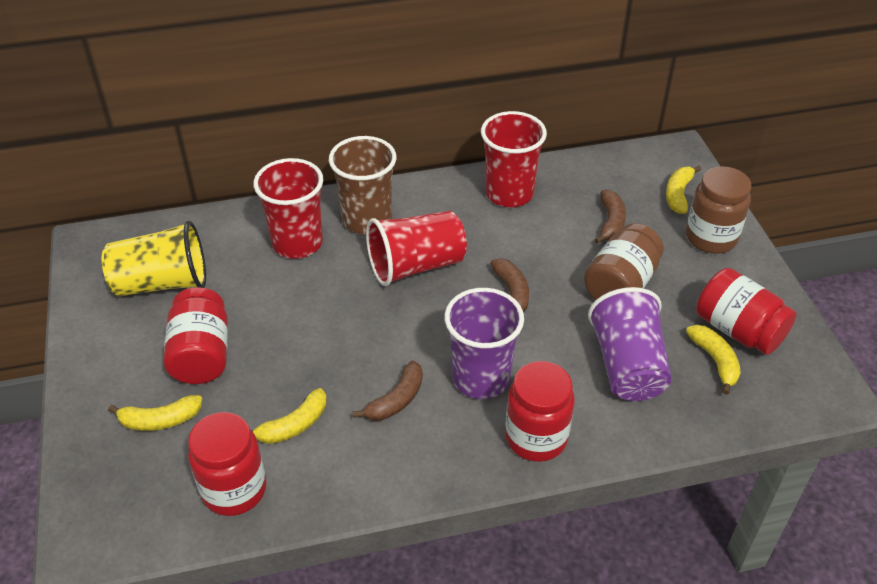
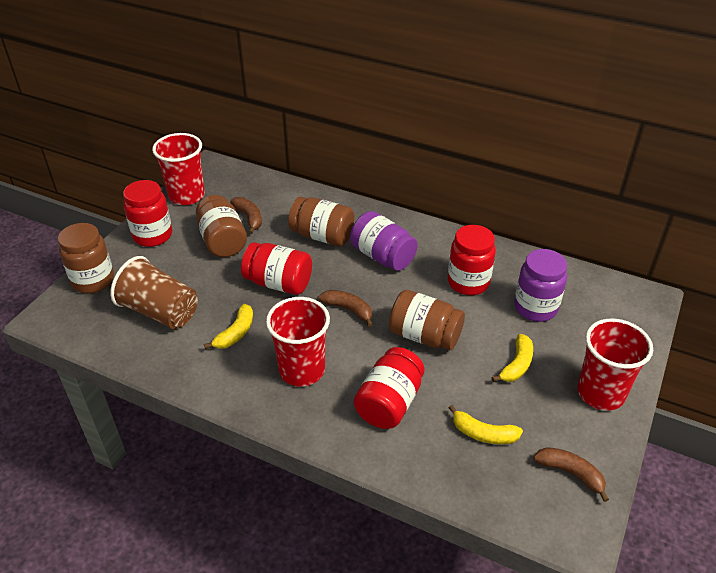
brown jar: [584,223,664,300] [686,166,752,254] = 2 -> [58,223,114,293] [196,195,247,257] [288,197,354,246] [389,290,465,350] = 4
purple cup: [444,288,524,399] [588,287,672,401] = 2 -> none = 0
purple jar: none = 0 -> [350,211,418,271] [514,249,567,322] = 2
yellow banana: [108,395,202,431] [251,388,327,444] [666,166,701,214] [686,325,741,395] = 4 -> [204,304,253,349] [449,405,523,444] [491,334,533,382] = 3
yellow cup: [102,221,206,296] = 1 -> none = 0

